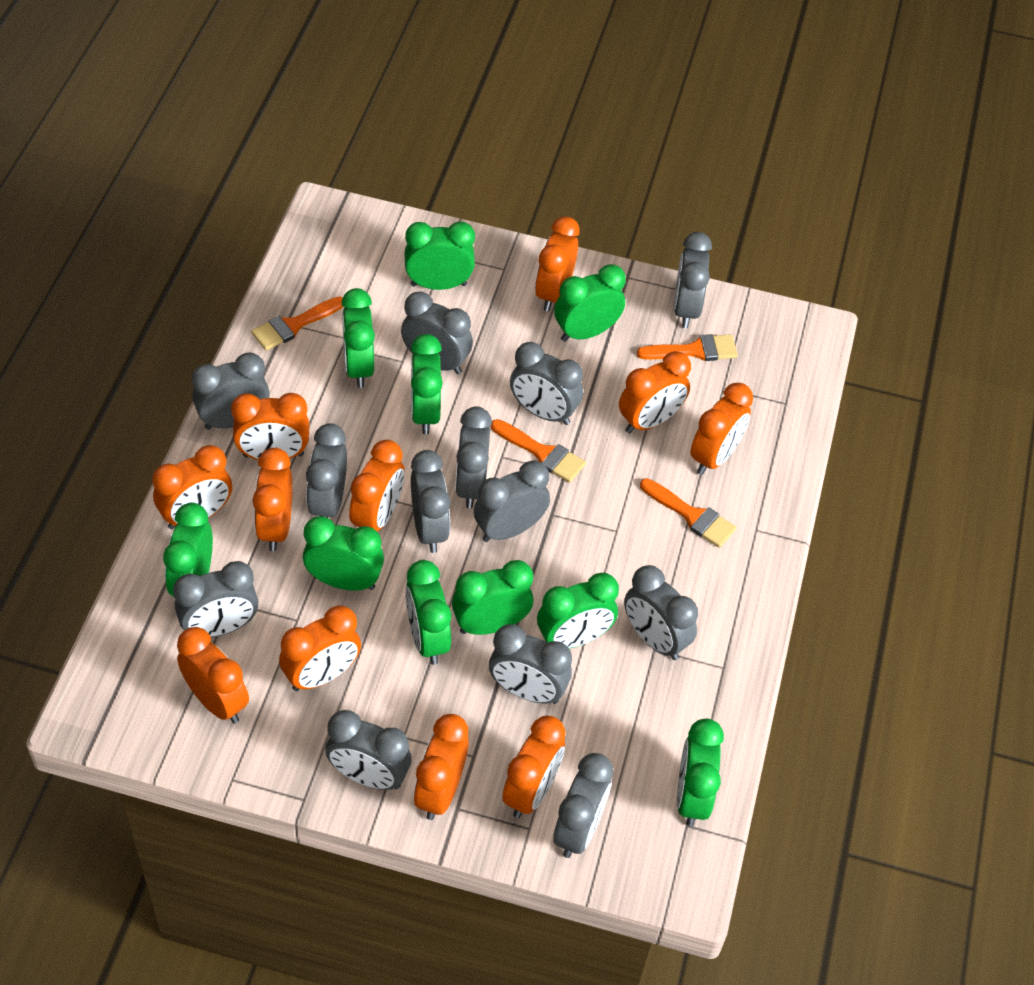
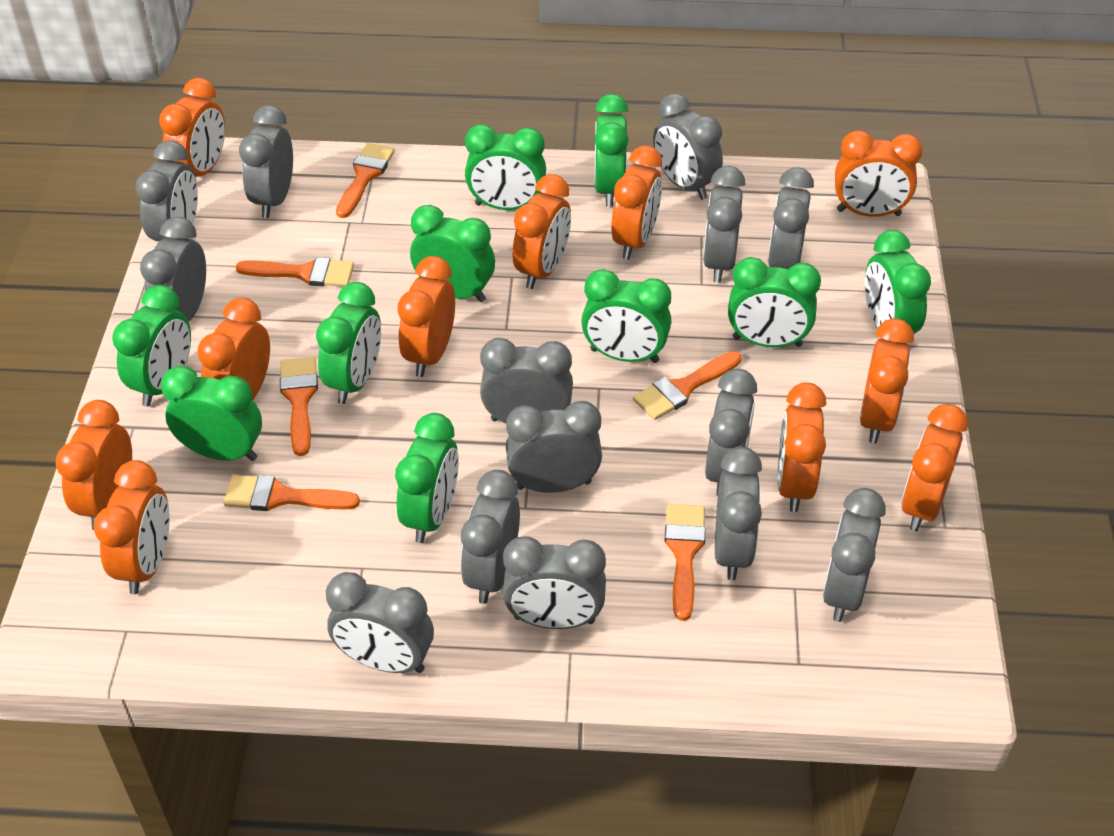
grey clock: [173,561,258,637] [192,352,269,430] [306,423,347,518] [325,710,412,790] [401,291,473,374] [411,450,450,553] [455,406,492,508] [474,460,550,542] [489,624,572,704] [510,342,583,425] [553,753,613,858] [624,565,698,660] [674,232,712,328] = 13 -> [135,140,198,241] [140,217,206,322] [239,105,293,218] [326,572,434,673] [461,470,520,604] [480,338,573,423] [503,536,606,629] [506,401,602,493] [653,93,723,200] [703,166,745,283] [705,369,757,496] [715,447,762,580] [768,167,814,270] [823,488,886,622] = 14
orange brush: [251,297,344,351] [491,419,586,482] [637,334,738,361] [640,478,737,548] = 4 -> [223,475,360,511] [236,257,354,287] [280,357,318,456] [336,143,395,218] [633,351,742,420] [665,504,706,621] = 6

